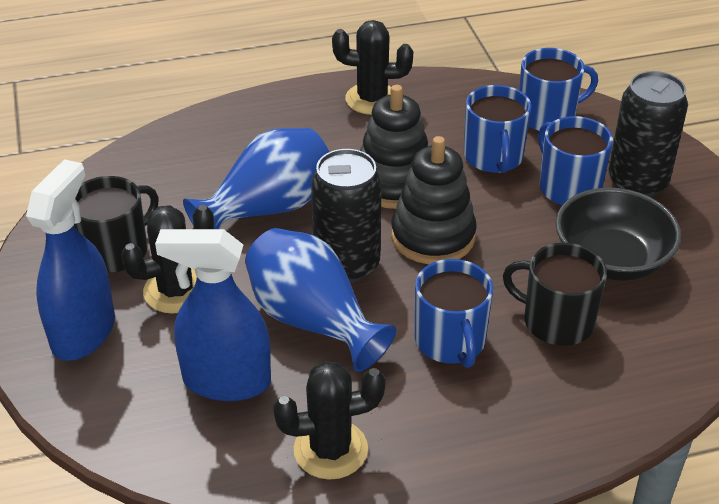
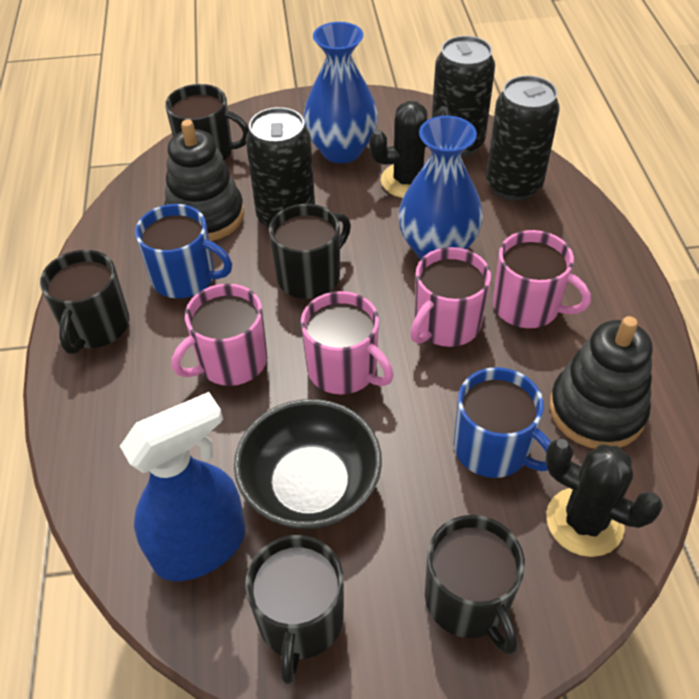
black cactus: [121,205,214,314] [273,361,386,480] [332,20,413,115] = 3 -> [369,101,452,198] [545,439,663,557] = 2
black can: [311,149,382,283] [608,71,688,197] = 2 -> [246,107,315,229] [432,36,495,157] [486,75,560,201] = 3
black mug: [74,176,159,273] [503,243,607,346] = 2 -> [40,250,129,354] [165,84,249,161] [245,535,344,684] [269,204,351,299] [425,515,525,655] = 5
blue mug: [415,259,493,368] [464,85,531,173] [519,48,598,131] [538,116,613,205] = 4 -> [135,204,232,298] [454,367,551,478] = 2
blue spray bottle: [26,159,115,361] [155,229,271,401] = 2 -> [120,392,245,581] = 1
pink mug: none = 0 -> [172,284,267,386] [301,291,394,395] [410,247,491,347] [493,230,591,328] = 4

